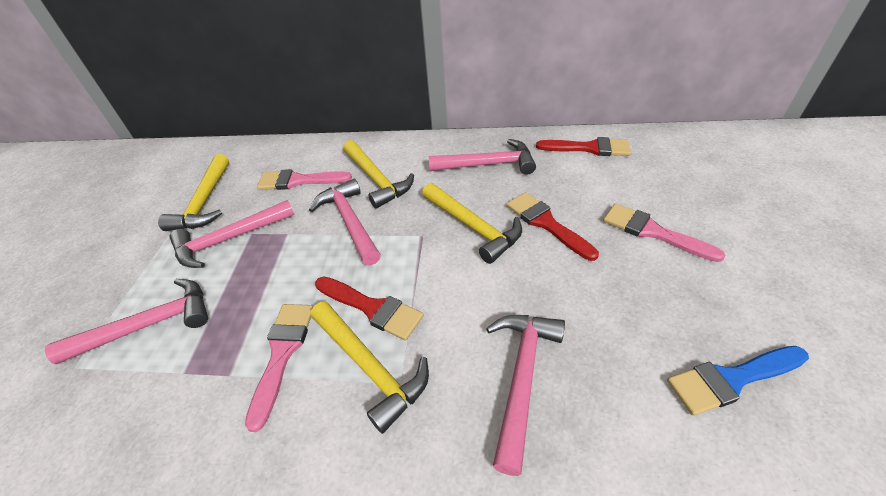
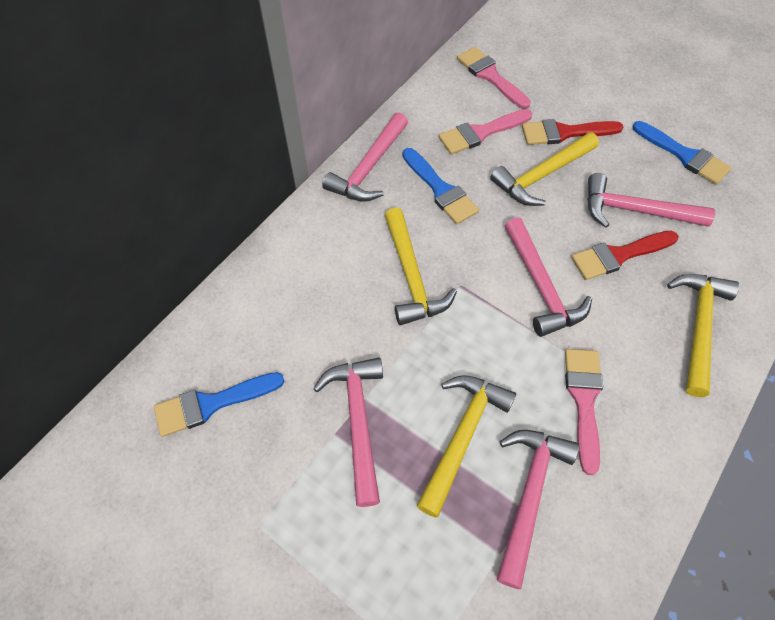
blue brush: [667,346,809,416] = 1 -> [154,372,284,437] [402,148,479,224] [632,121,731,185] = 3
red brush: [315,276,424,341] [506,192,599,261] [536,137,631,156] = 3 -> [522,119,623,145] [571,231,679,280] = 2

